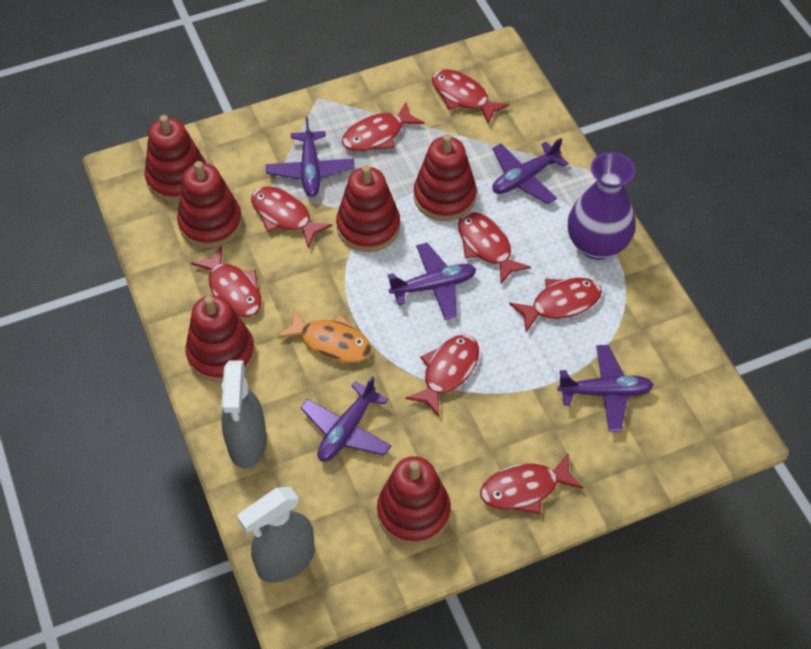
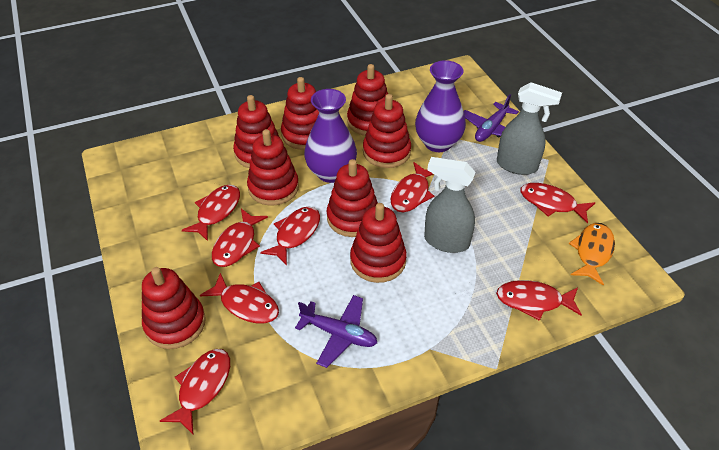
purple plane: [266,117,355,197] [300,376,391,462] [388,243,476,320] [492,138,568,204] [557,345,654,432] = 5 -> [295,295,377,368] [464,94,519,142] = 2
purple vase: [568,152,635,260] = 1 -> [304,89,357,183] [415,60,466,152] = 2
red stacking toy: [144,115,206,202] [177,161,242,248] [186,295,255,382] [336,165,400,252] [377,456,451,545] [414,134,477,221] = 6 -> [142,267,206,349] [233,95,279,168] [247,129,299,206] [281,77,319,150] [327,159,378,237] [347,64,388,136] [350,203,407,283] [363,94,411,168] = 8

